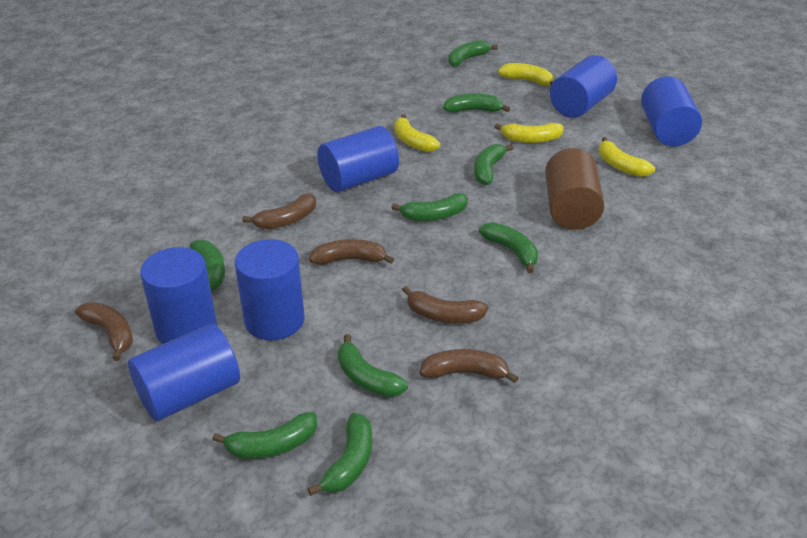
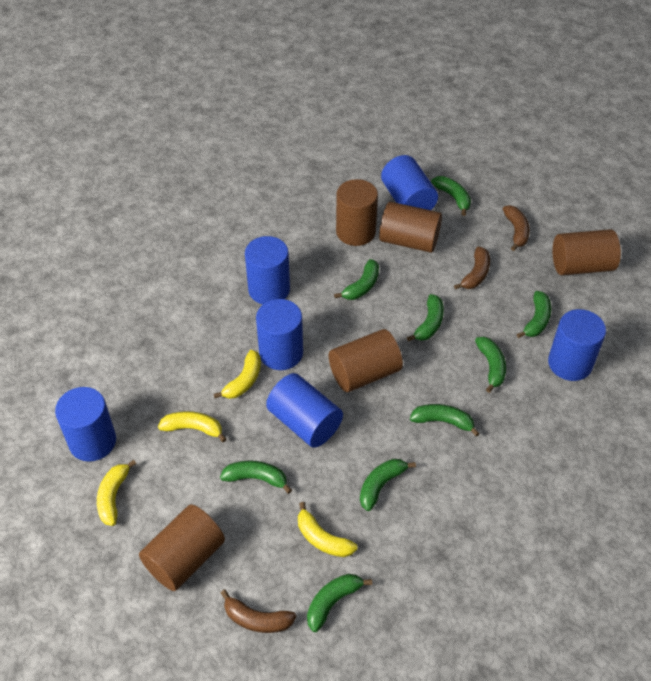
brown banana: [75,302,133,361] [243,193,316,229] [309,239,394,265] [402,286,488,323] [420,349,518,383] = 5 -> [221,589,296,633] [454,247,490,290] [503,205,530,251] = 3
brown cylinder: [545,148,605,230] = 1 -> [139,504,225,591] [329,329,403,392] [336,179,378,246] [379,202,442,253] [553,229,621,275] = 5

